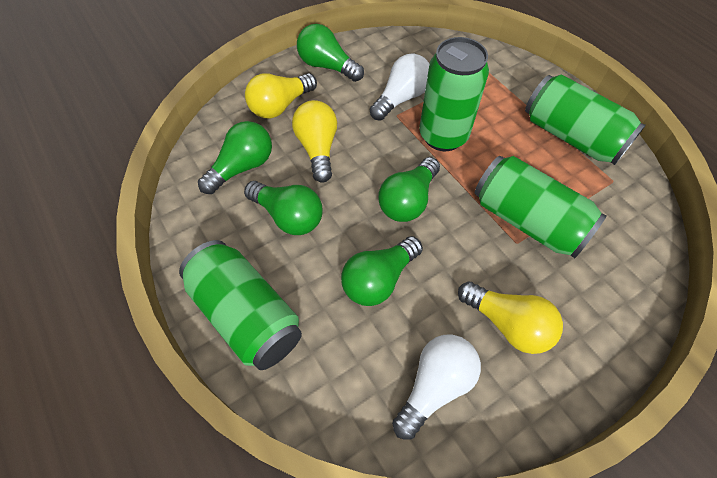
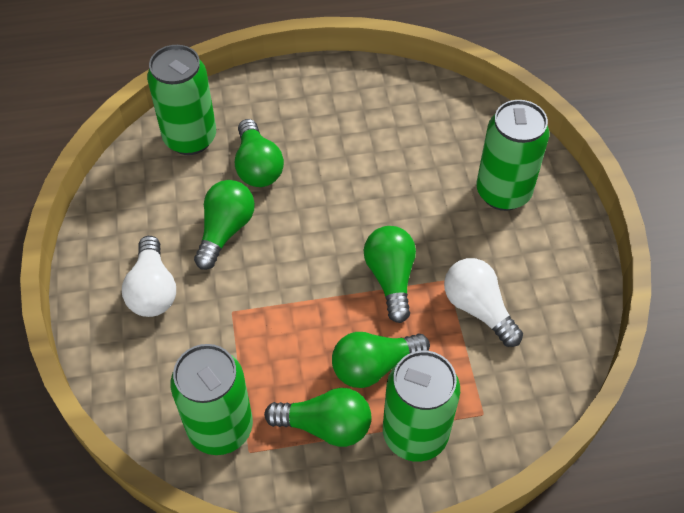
yellow light bulb: [245,73,317,118] [292,100,337,183] [458,282,563,354] = 3 -> none = 0

